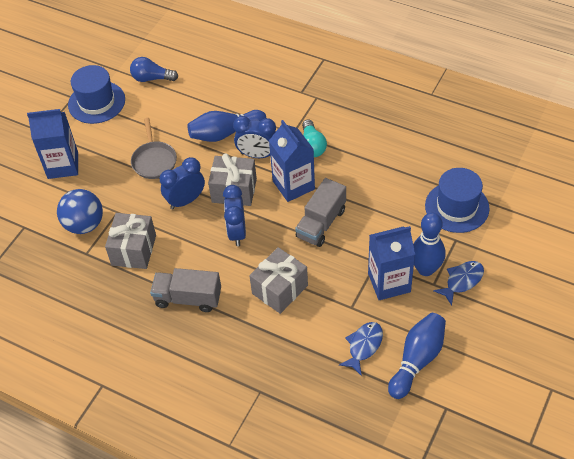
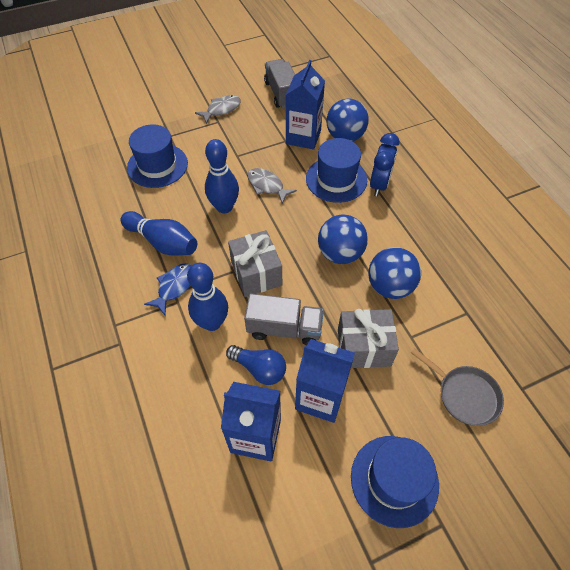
blue ball: [57,189,103,234] = 1 -> [318,214,368,264] [327,99,369,142] [368,247,421,299] = 3
blue clock: [160,157,205,210] [223,185,246,246] [233,116,276,158] = 3 -> [370,133,399,197] = 1
blue fish: [339,322,383,376] [433,261,484,306] = 2 -> [144,263,192,315] = 1
blue hat: [68,65,125,124] [425,168,490,233] = 2 -> [127,124,188,188] [306,138,367,203] [351,436,439,528] = 3
grey fish: none = 0 -> [195,95,241,124] [247,168,297,204] = 2
grey gift: [105,213,156,269] [208,153,257,206] [249,247,308,314] = 3 -> [228,230,282,297] [338,309,399,368] = 2
turquoise light bulb: [302,120,327,157] = 1 -> none = 0

